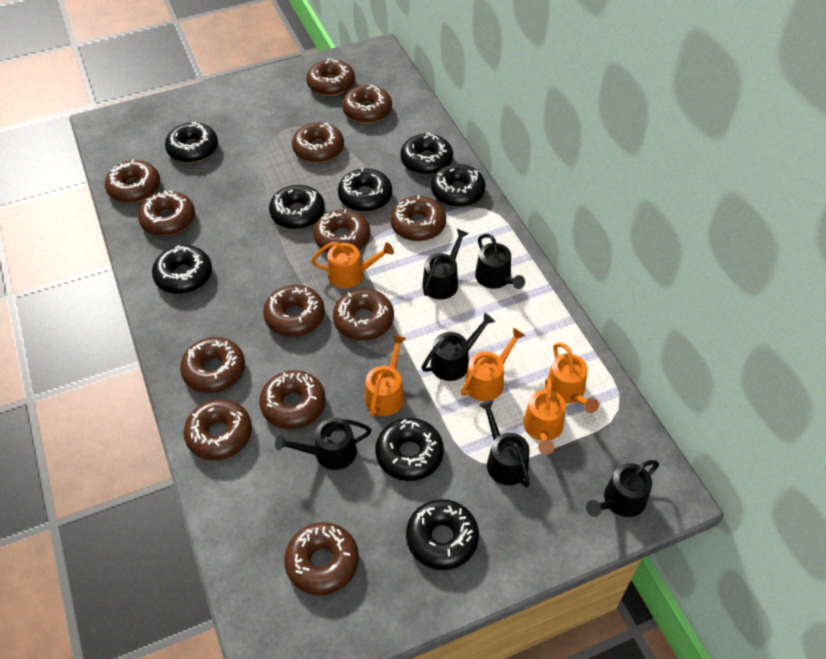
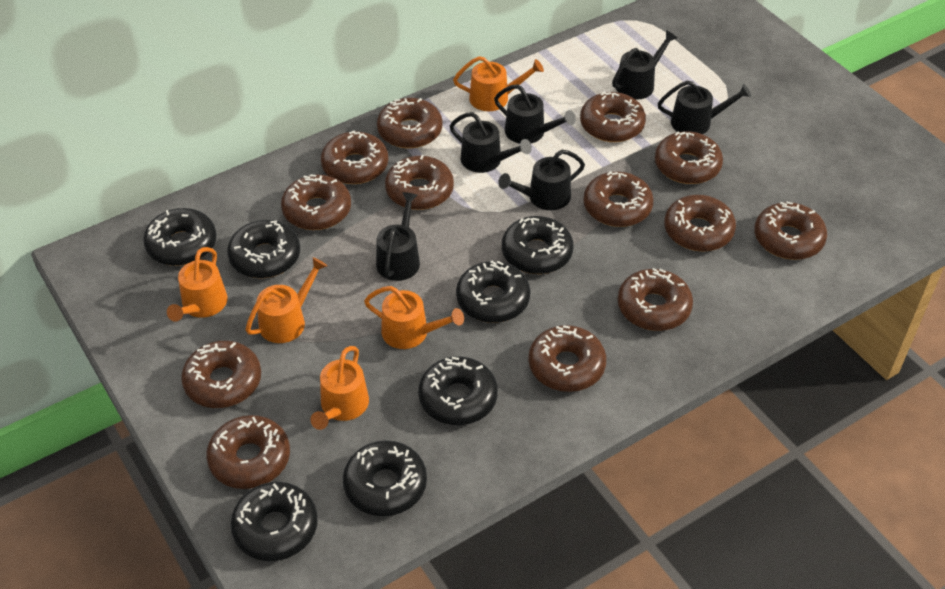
black donut: [152,245,212,294] [165,122,218,163] [269,185,325,229] [338,168,392,212] [375,418,444,481] [400,133,453,175] [406,499,479,570] [431,164,486,207] = 8 -> [143,208,217,266] [227,220,300,278] [230,482,318,561] [343,440,427,516] [418,356,498,425] [456,260,531,323] [502,216,574,274] = 7

